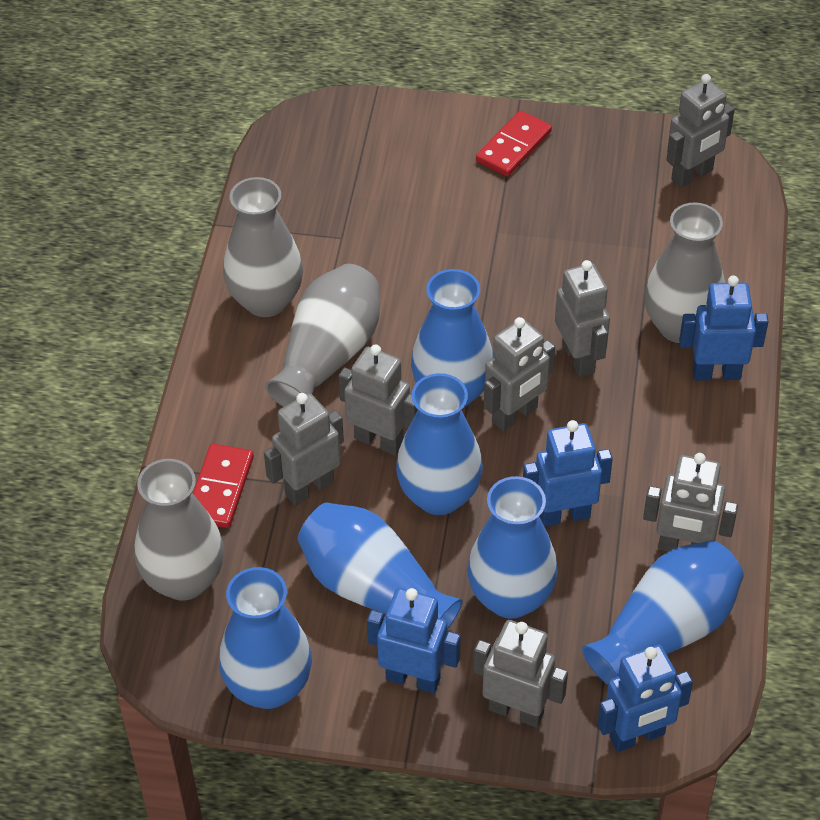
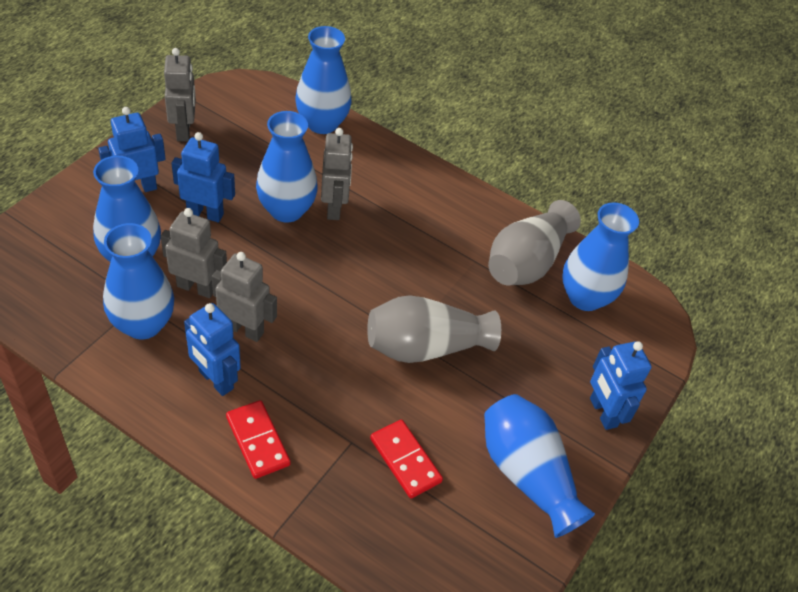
grey robot: [264,393,344,506] [339,344,417,456] [473,620,568,727] [484,317,555,431] [555,260,610,377] [643,453,738,552] [666,74,735,188] = 7 -> [161,208,227,298] [164,48,196,141] [212,252,277,342] [321,128,353,220] = 4
grey vase: [134,459,224,600] [223,177,303,317] [265,264,380,407] [644,202,725,343] = 4 -> [367,295,501,363] [488,200,581,285] = 2

